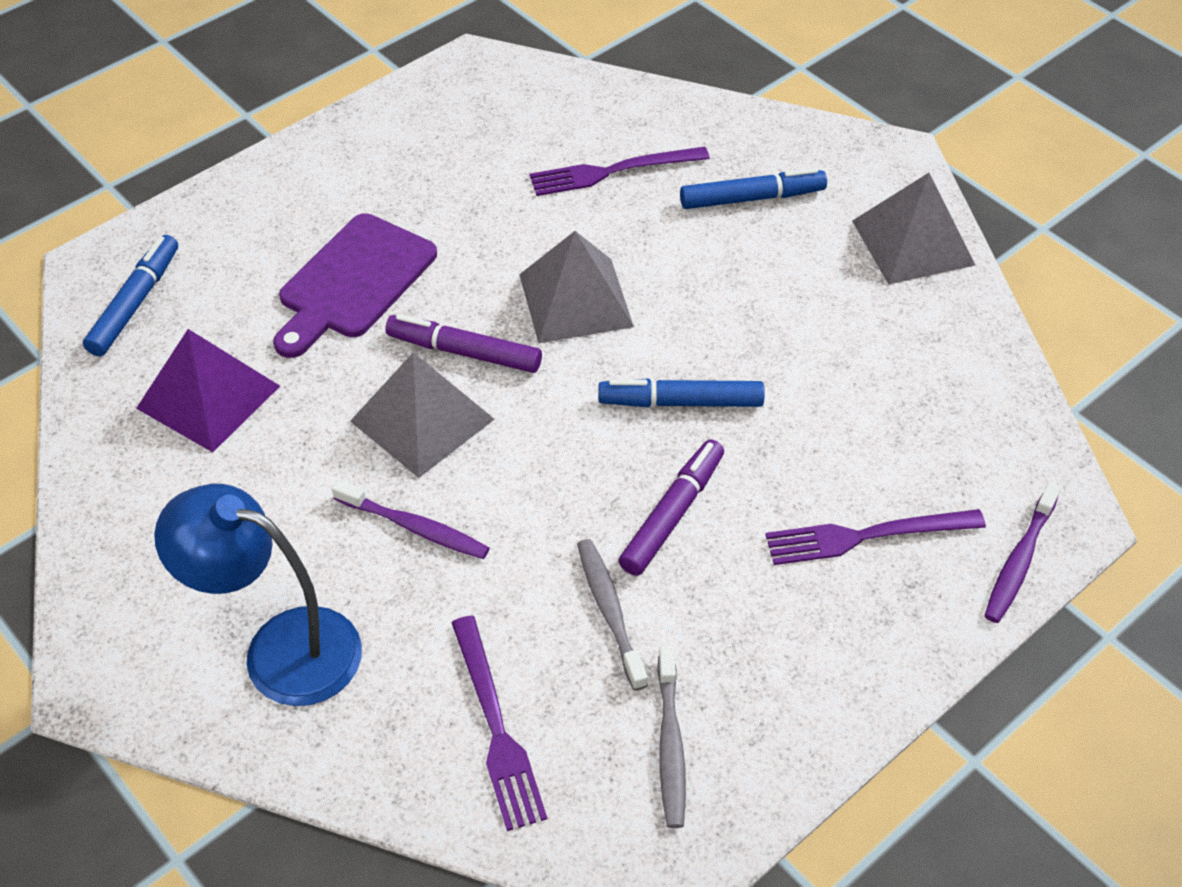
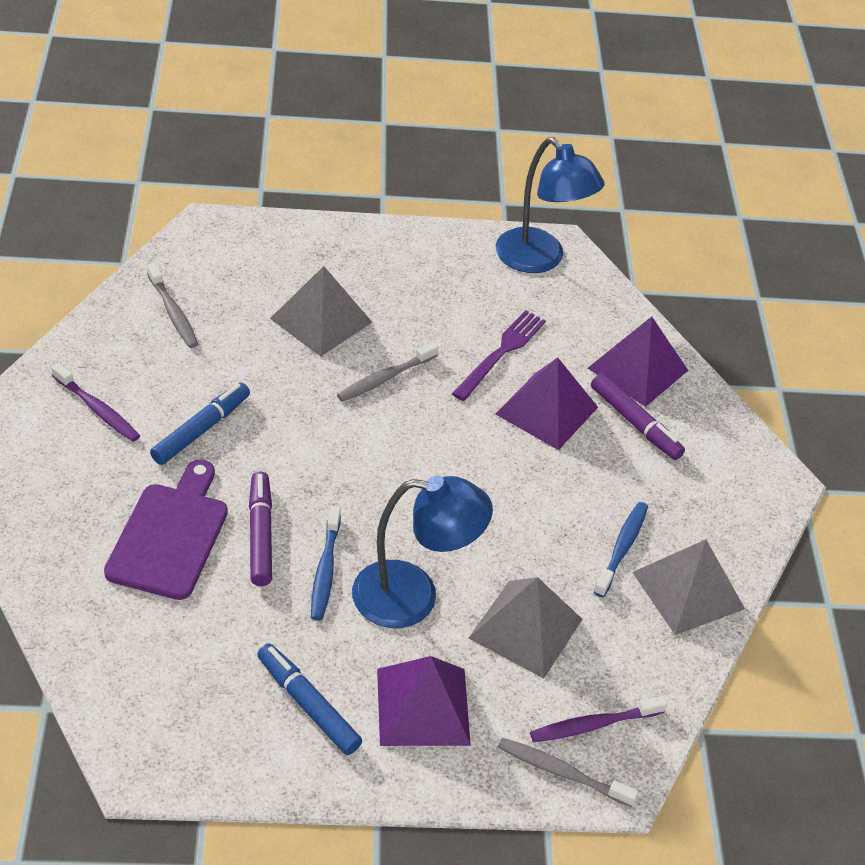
blue lamp: [154,484,362,706] = 1 -> [352,476,493,628] [496,137,604,273] = 2
blue marker: [83,235,178,356] [599,378,765,407] [680,168,827,209] = 3 -> [150,383,250,465] [257,643,362,755] = 2
blue toothbrush: none = 0 -> [311,506,341,621] [594,502,648,597] = 2
grey toothbrush: [577,539,648,691] [657,646,686,828] = 2 -> [147,263,198,348] [337,342,438,402] [498,738,638,807] = 3
purple fork: [451,616,547,831] [530,147,710,196] [765,509,986,565] = 3 -> [452,310,546,401] = 1
purple pyramid: [136,329,280,452] = 1 -> [377,656,471,746] [495,358,598,450] [588,317,688,407] = 3

